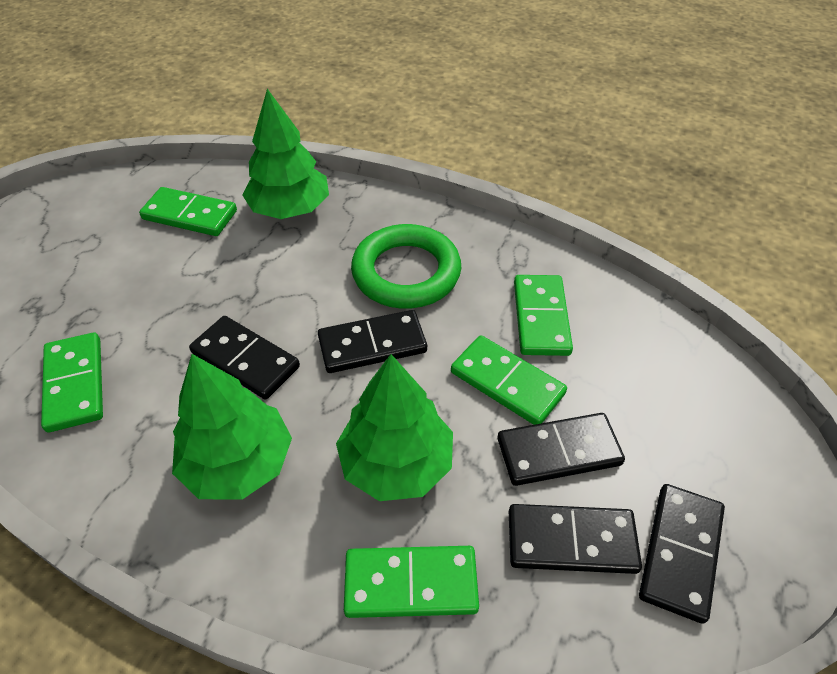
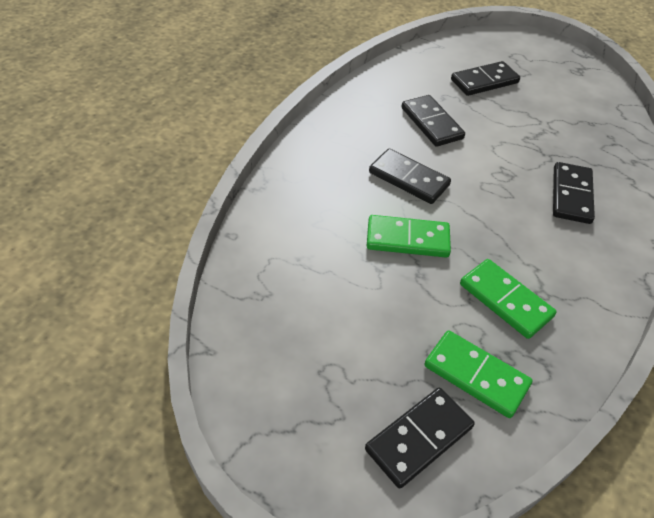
green domino: [41,332,103,433] [139,187,237,236] [344,546,479,618] [451,335,567,425] [514,275,573,356] = 5 -> [367,215,451,258] [424,330,533,418] [460,259,557,339] = 3
green ring: [351,224,461,309] = 1 -> none = 0
green tree: [172,354,292,500] [242,89,329,219] [336,354,453,501] = 3 -> none = 0

